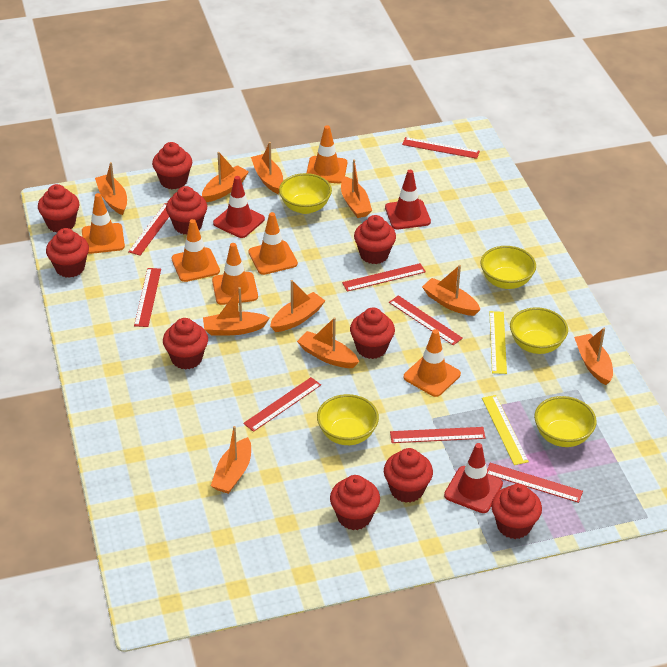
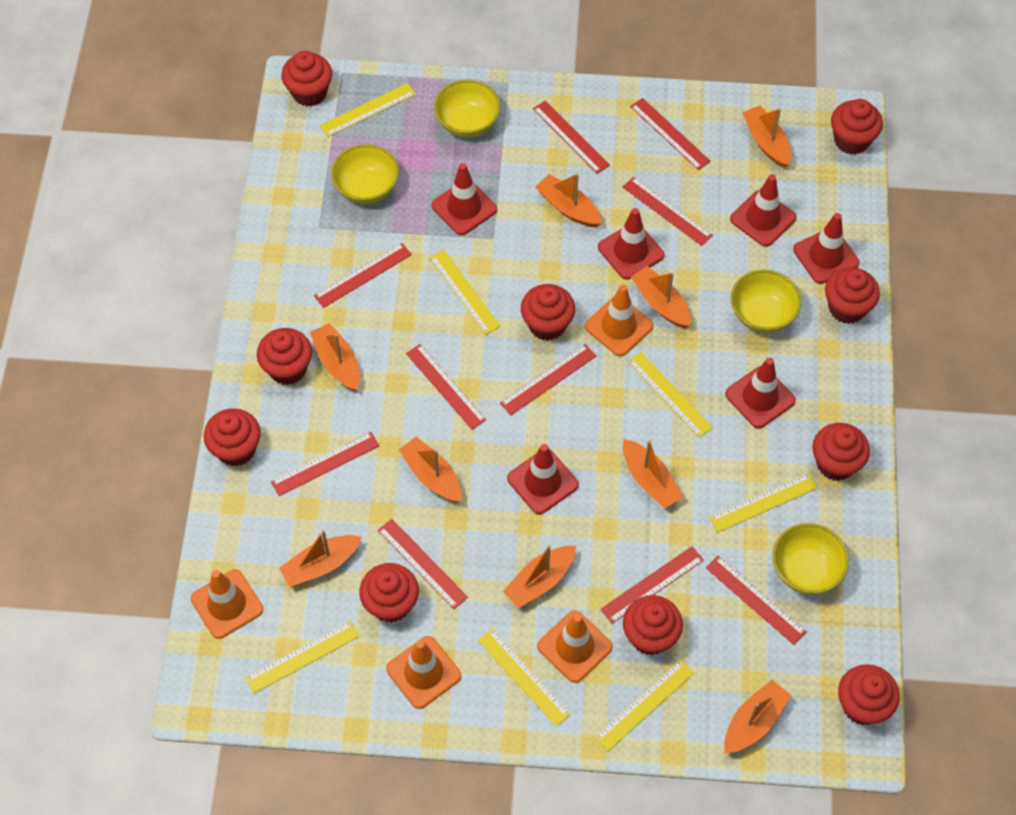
orange boat: [95,162,127,215] [202,152,249,202] [203,287,270,335] [211,426,251,494] [251,142,283,194] [270,280,325,332] [297,317,359,368] [341,159,372,218] [422,265,480,316] [574,328,613,385] = 10 -> [279,530,362,587] [310,323,360,391] [399,437,462,502] [503,545,576,608] [535,173,602,227] [623,439,683,509] [631,266,691,328] [724,680,791,753] [742,106,792,168] = 9
orange traffic cone: [82,193,125,254] [171,219,220,282] [212,243,258,305] [248,212,298,275] [306,125,347,183] [404,329,461,397] = 6 -> [191,569,263,639] [386,636,461,709] [537,610,613,683] [585,285,653,356] = 4
red ruler: [128,203,169,255] [134,268,161,327] [243,377,321,432] [342,263,426,292] [389,295,463,345] [390,427,486,443] [402,137,480,159] [487,463,583,503] = 8 -> [271,432,379,496] [314,243,412,308] [378,519,468,609] [406,344,486,430] [500,344,596,415] [533,100,610,174] [600,546,704,624] [623,177,713,246] [630,98,711,170] [706,555,806,645] = 10
red traffic cone: [213,176,265,238] [385,170,431,229] [444,443,503,513] = 3 -> [431,163,497,235] [507,444,579,514] [598,208,664,280] [725,357,796,429] [730,174,797,247] [793,213,860,284] = 6
yellow bowl: [279,173,332,214] [317,394,379,445] [480,246,536,289] [510,307,568,354] [534,396,597,447] = 5 -> [331,144,399,204] [434,79,501,138] [731,270,801,333] [772,523,849,595] = 4
yellow ruler: [482,395,529,465] [489,311,507,374] = 2 -> [245,621,360,693] [320,83,416,137] [429,250,500,335] [478,628,571,727] [594,660,694,751] [627,352,713,438] [709,473,818,532] = 7

